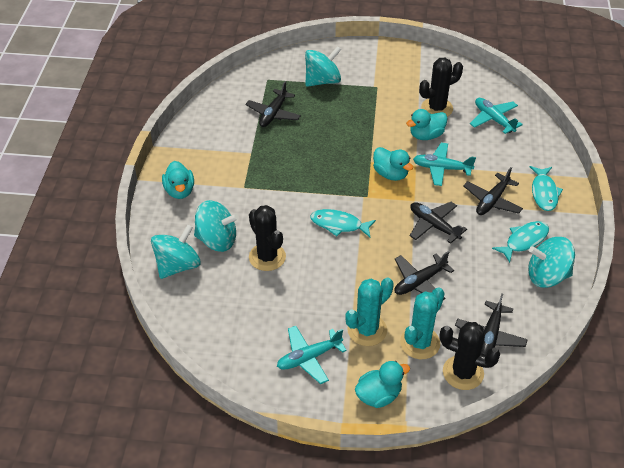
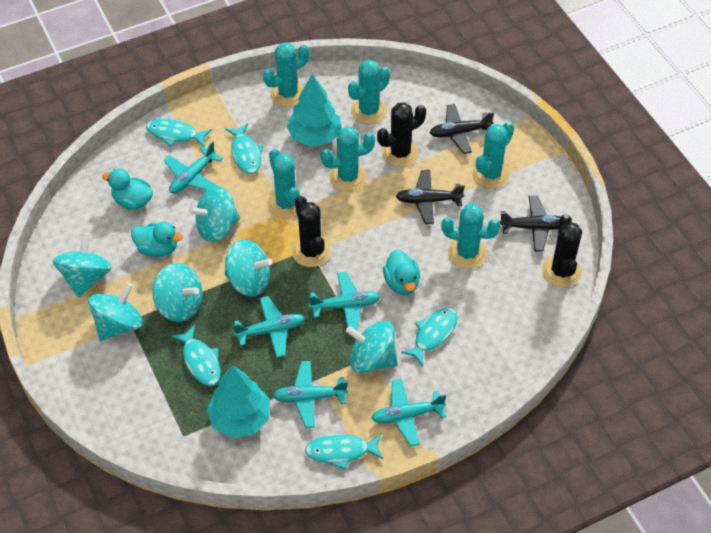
black plane: [246,81,301,127] [394,251,454,300] [410,202,467,244] [455,293,528,355] [463,167,523,215] = 5 -> [396,170,465,224] [430,104,494,154] [499,196,561,252] = 3
turquoise cactus: [345,278,394,346] [400,287,445,359] = 2 -> [263,42,309,107] [268,149,304,219] [321,127,375,191] [348,60,390,124] [441,204,500,269] [473,121,514,189] = 6
turquoise duck: [162,161,194,199] [355,361,410,408] [373,147,413,181] [406,109,448,140] = 4 -> [102,168,153,210] [131,222,183,257] [383,249,420,295] = 3
turquoise fish: [310,209,376,237] [492,221,549,263] [530,166,563,211] = 3 -> [146,119,212,146] [171,325,221,386] [225,123,264,174] [305,434,383,470] [401,308,458,367] = 5
turquoise plane: [277,326,347,384] [413,143,476,186] [470,98,523,134] = 3 -> [164,141,223,194] [233,296,305,358] [273,361,348,428] [309,272,380,331] [371,379,446,446] = 5
turquoise spinning top: [151,224,201,279] [194,200,239,252] [305,46,341,87] [528,237,575,288] = 4 -> [53,233,112,297] [88,283,143,341] [152,263,203,322] [189,186,240,242] [225,239,272,297] [346,321,398,373] = 6
turquoise tree: none = 0 -> [206,365,270,438] [286,74,341,147] = 2

